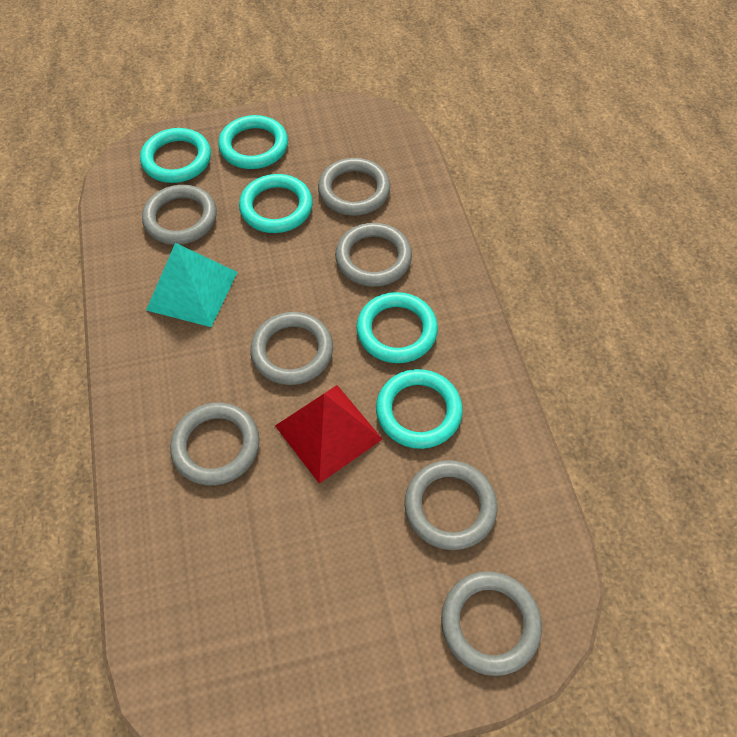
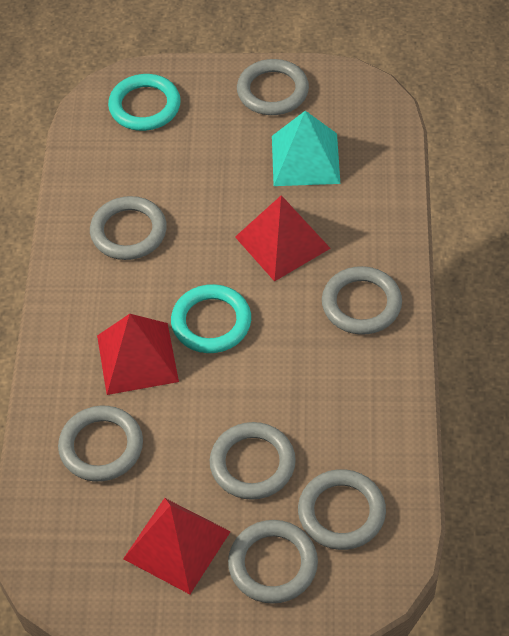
red pyramid: [275,385,383,484] = 1 -> [97,314,179,395] [123,498,231,594] [235,195,331,282] = 3
turquoise ring: [140,128,211,183] [218,115,288,169] [239,174,313,233] [356,292,438,363] [376,369,463,449] = 5 -> [108,74,181,131] [171,284,251,353] = 2

